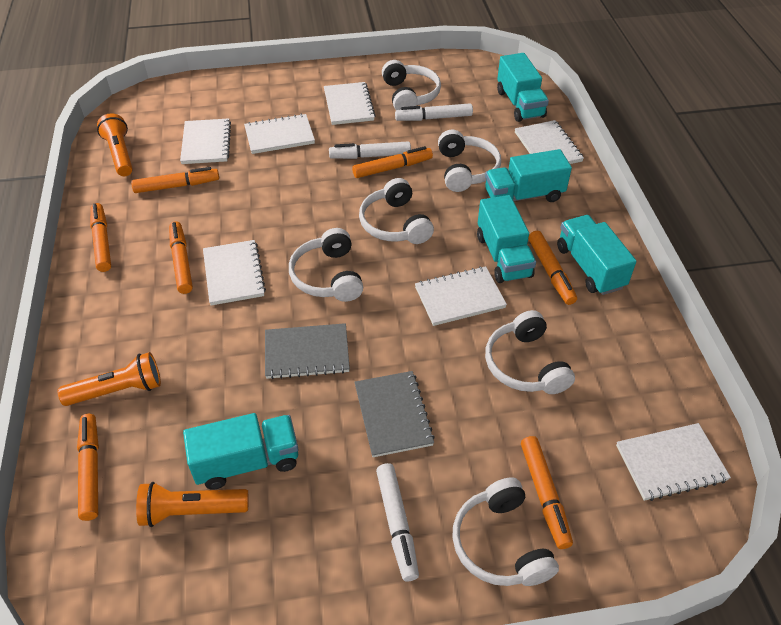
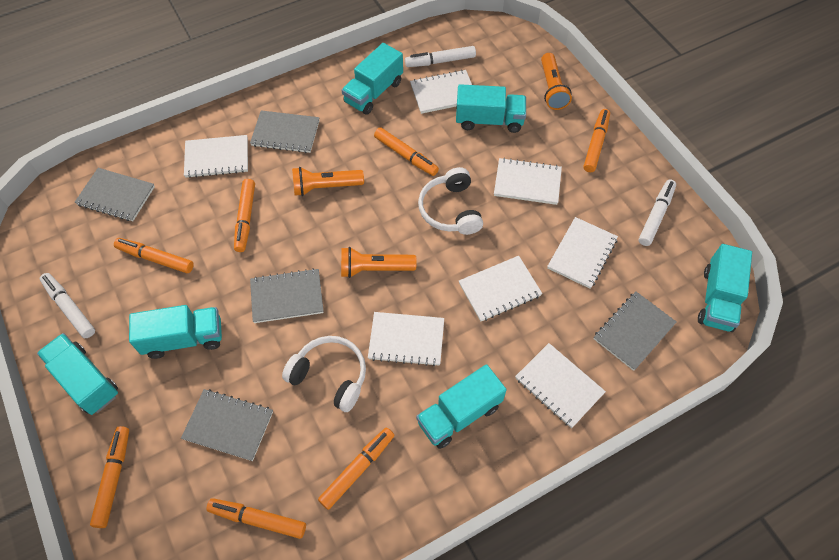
grey notebook: [265,323,350,379] [354,371,435,457] = 2 -> [75,168,155,221] [181,389,273,461] [250,110,320,153] [250,268,324,323] [594,292,677,371] = 5
turquoise truck: [183,413,298,490] [477,195,536,283] [485,149,572,202] [497,53,549,122] [557,215,636,295] = 5 -> [37,333,118,415] [129,305,222,359] [342,43,403,115] [416,364,507,449] [456,84,526,133] [698,244,752,332] = 6
white headphones: [289,228,363,302] [359,178,434,244] [382,60,441,110] [438,130,501,192] [452,477,559,586] [485,310,575,394] = 6 -> [282,336,366,412] [418,167,483,235] = 2

